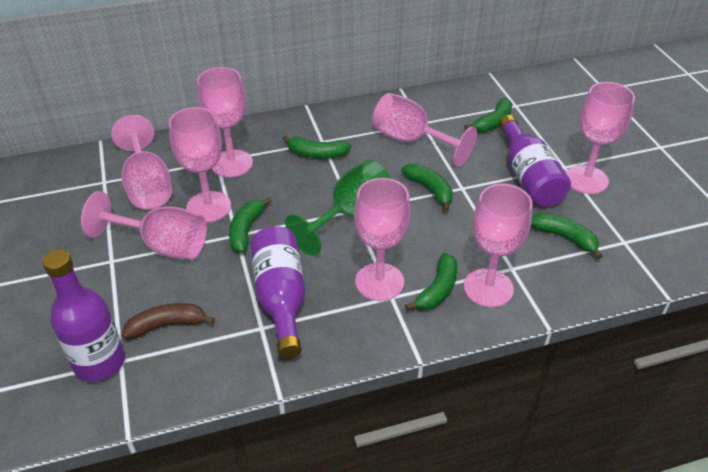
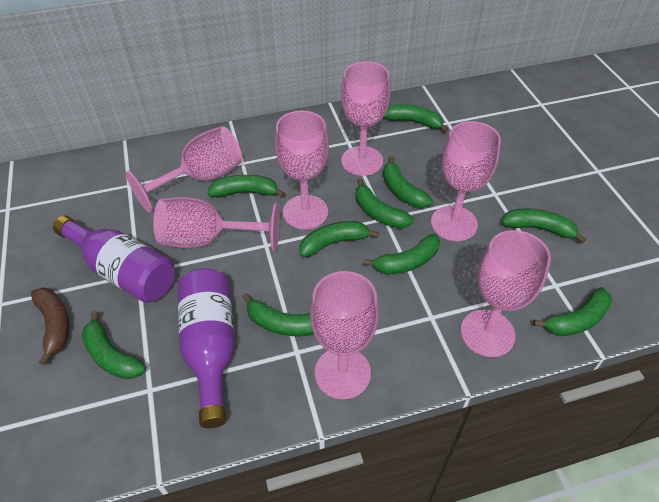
green banana: [229,197,272,253] [283,135,351,159] [401,164,453,211] [405,253,457,310] [465,98,512,132] [531,213,603,259] = 6 -> [82,311,146,379] [207,175,285,198] [242,293,314,336] [300,221,379,257] [356,178,414,229] [363,234,440,275] [383,104,448,132] [383,156,433,208] [502,208,586,243] [533,287,612,336] = 10
green goblet: [285,160,391,256] = 1 -> none = 0
pink goblet: [81,191,207,260] [111,115,172,210] [169,107,231,223] [197,67,253,177] [354,178,411,301] [372,93,477,167] [464,184,533,307] [566,82,635,194] = 8 -> [125,126,243,213] [153,197,280,252] [275,111,329,230] [310,271,379,400] [341,62,390,176] [431,121,501,241] [461,230,551,357] = 7
purple bottle: [42,249,125,382] [250,226,305,359] [499,115,571,207] = 3 -> [53,216,175,303] [177,268,235,428] = 2

